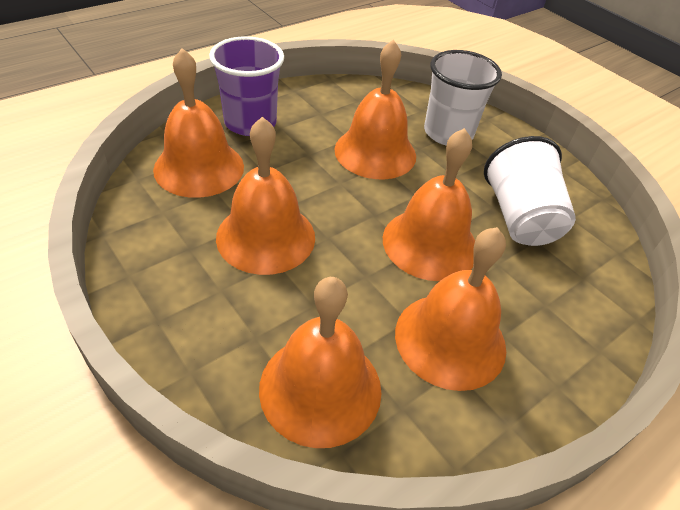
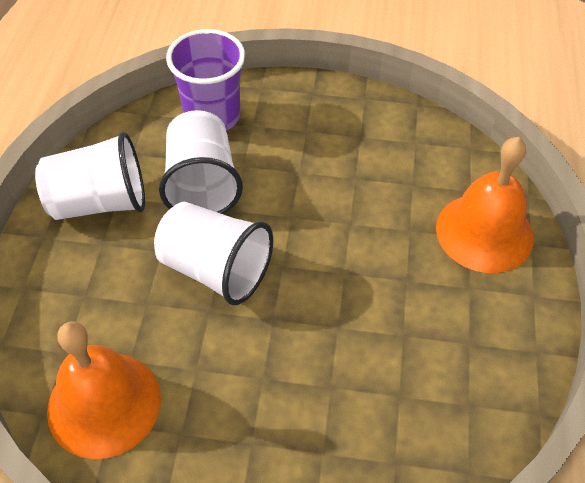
orange bell: [153,48,244,198] [216,117,315,275] [259,277,382,448] [334,40,416,179] [383,128,475,281] [395,227,506,391] = 6 -> [47,321,161,459] [436,137,534,273] = 2
white cup: [424,50,502,146] [484,136,576,246] = 2 -> [35,132,145,220] [154,202,273,305] [159,110,243,214] = 3

